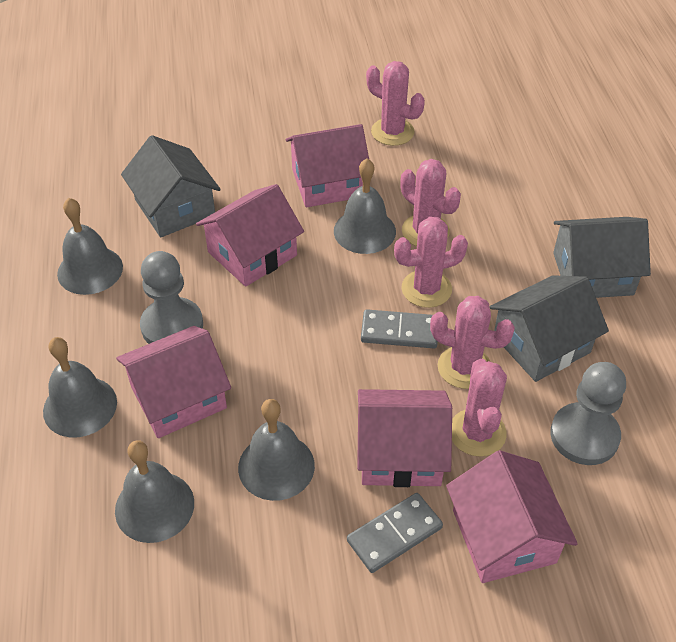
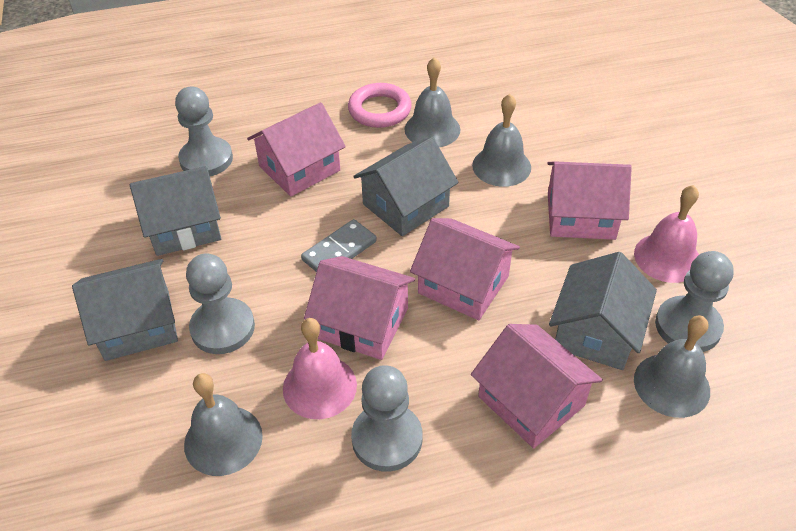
grey bell: [43,337,117,438] [57,198,123,295] [115,440,194,543] [238,399,315,501] [334,158,396,254] = 5 -> [184,373,263,476] [404,57,461,147] [472,94,531,187] [634,316,710,418] = 4
grey domino: [347,493,443,573] [361,309,438,348] = 2 -> [301,219,377,272] = 1
grey house: [121,135,221,237] [490,275,609,382] [553,217,651,298] = 3 -> [72,259,178,361] [130,166,221,256] [353,137,459,236] [549,252,657,370] = 4
grey pawn: [140,251,203,344] [550,362,626,465] = 2 -> [175,87,233,176] [186,253,255,354] [351,365,422,472] [655,251,734,352] = 4
pink bell: none = 0 -> [283,318,357,419] [634,185,699,283] = 2
pink cactus: [366,61,425,146] [394,217,468,308] [400,159,461,246] [430,296,515,389] [452,359,507,457] = 5 -> none = 0
pink ring: none = 0 -> [348,83,412,128] = 1

